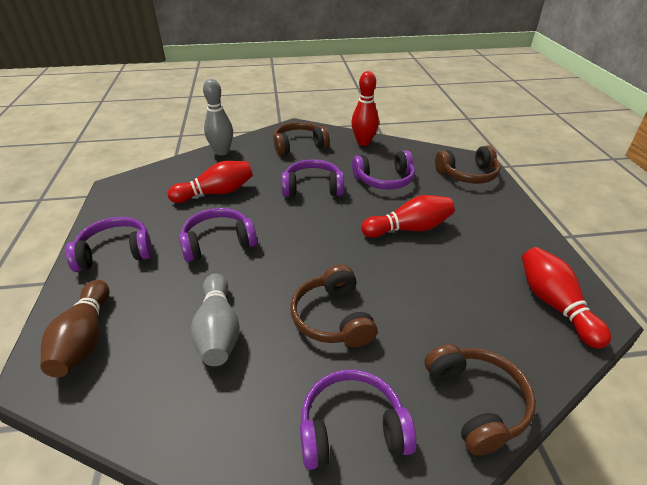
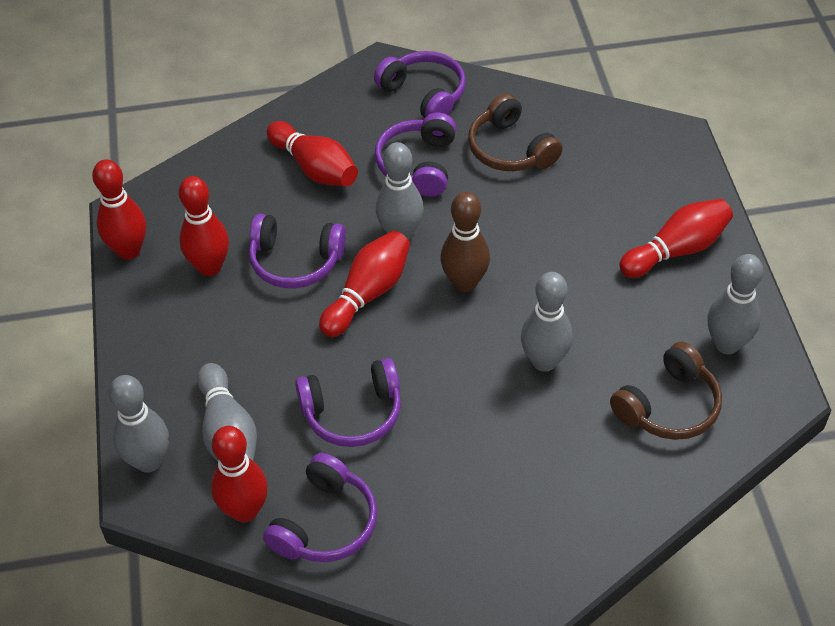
brown headphones: [273,122,329,155] [290,265,377,347] [425,344,536,456] [435,145,500,184] = 4 -> [468,93,563,171] [610,341,722,440] = 2
grey bowling pin: [191,274,240,366] [203,79,233,155] = 2 -> [109,375,169,473] [197,363,257,462] [376,142,424,240] [521,272,573,372] [708,254,764,354] = 5
red bowling pin: [167,161,253,203] [351,71,379,146] [361,195,455,238] [522,247,611,349] = 4 -> [92,159,146,260] [179,176,229,276] [211,426,268,522] [267,121,358,186] [319,231,410,337] [619,199,733,278] = 6

